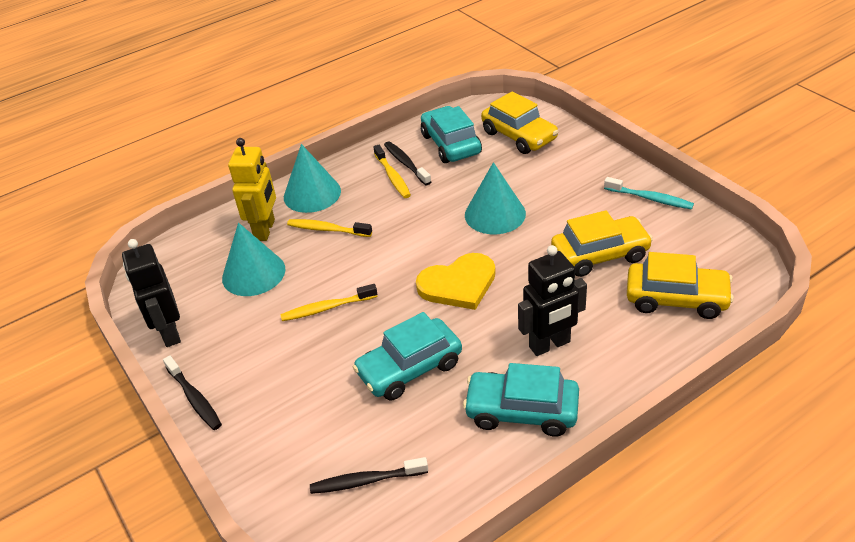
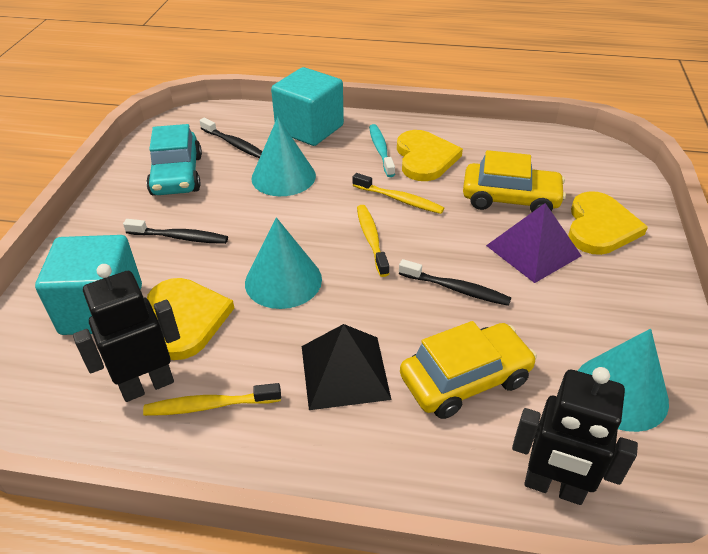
black pyramid: none = 0 -> [302,324,391,410] = 1
purple pyramid: none = 0 -> [486,203,582,283] = 1
turquoise car: [353,312,462,400] [421,106,482,163] [463,363,579,436] = 3 -> [146,124,202,195] = 1
turquoise cube: none = 0 -> [35,235,142,335] [271,67,344,146] = 2
yellow car: [481,91,558,154] [551,210,653,277] [627,252,734,319] = 3 -> [400,321,537,419] [463,150,566,212] = 2
yellow heart: [416,253,496,310] = 1 -> [147,278,234,360] [397,130,463,181] [568,191,648,255] = 3
yellow robot: [228,138,276,241] = 1 -> none = 0

